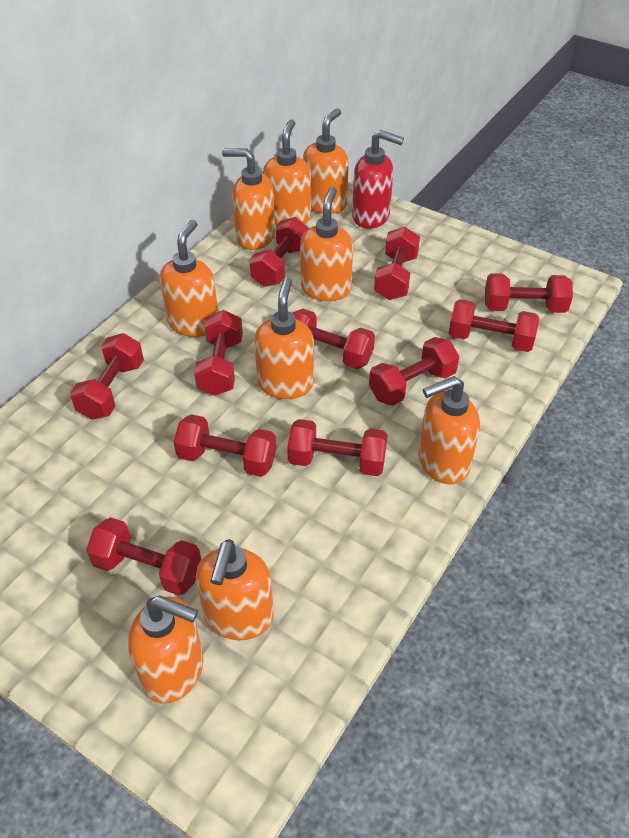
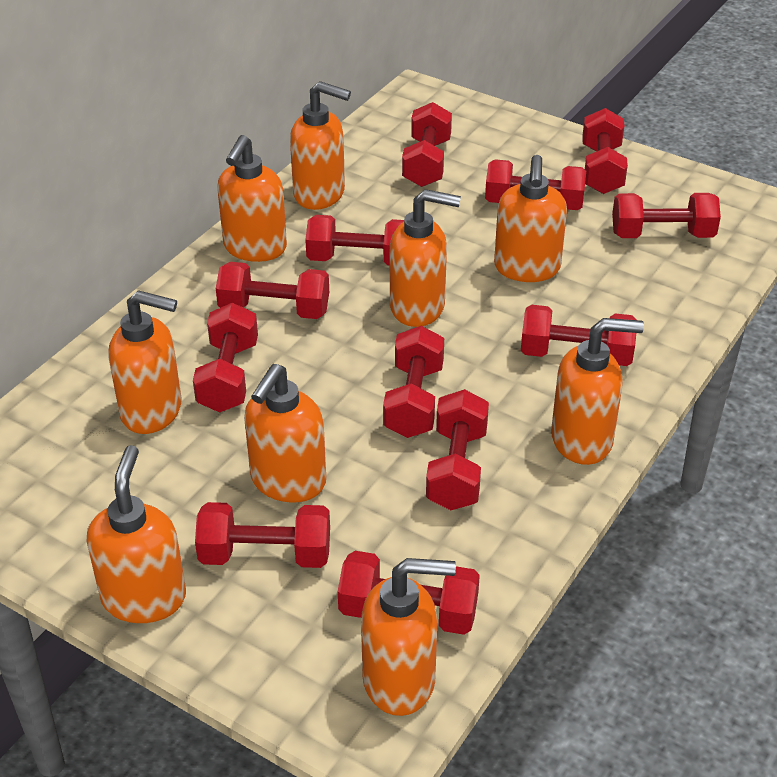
red dumbbell: [70,333,144,420] [86,517,201,596] [174,414,276,477] [194,310,243,396] [249,217,309,287] [287,419,388,476] [292,309,375,369] [369,337,459,406] [374,227,420,300] [449,299,539,352] [485,273,573,313] = 11 -> [193,303,258,412] [195,502,330,568] [216,262,329,319] [305,215,404,265] [338,551,480,635] [383,326,444,438] [402,102,452,187] [426,389,489,510] [485,159,586,210] [521,305,637,366] [582,108,628,194] [612,193,721,238] = 12
red soap dispenser: [352,130,404,229] = 1 -> none = 0

